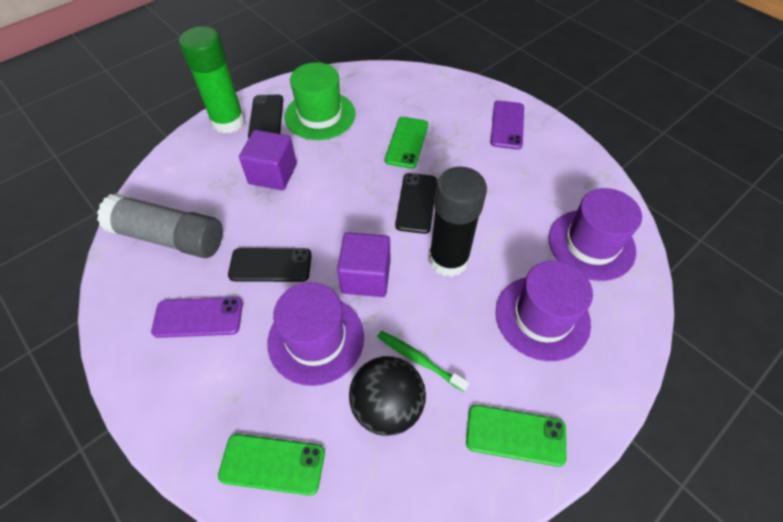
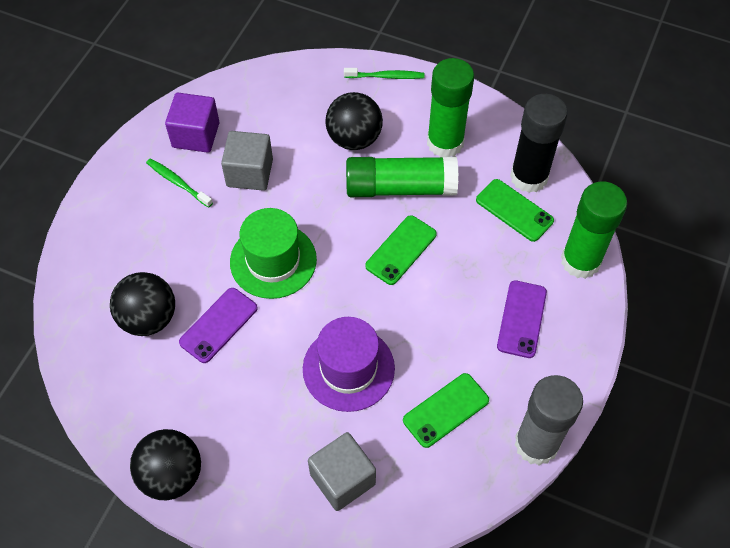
black ball: [349,356,426,436] = 1 -> [110,272,175,336] [130,429,201,500] [325,92,383,150] = 3
black phone: [228,248,312,282] [248,95,283,138] [395,173,437,234] = 3 -> none = 0
green glue stick: [179,26,245,133] = 1 -> [346,156,458,197] [427,58,475,157] [561,182,627,279] = 3
green toothbrush: [377,331,469,392] = 1 -> [146,158,213,208] [344,68,424,79] = 2
grey cube: none = 0 -> [221,131,273,191] [308,432,376,511] = 2
purple cube: [239,130,297,190] [337,232,390,297] = 2 -> [165,93,219,153] = 1
purple hat: [267,282,364,386] [496,260,593,361] [549,188,642,281] = 3 -> [303,317,395,412] = 1

